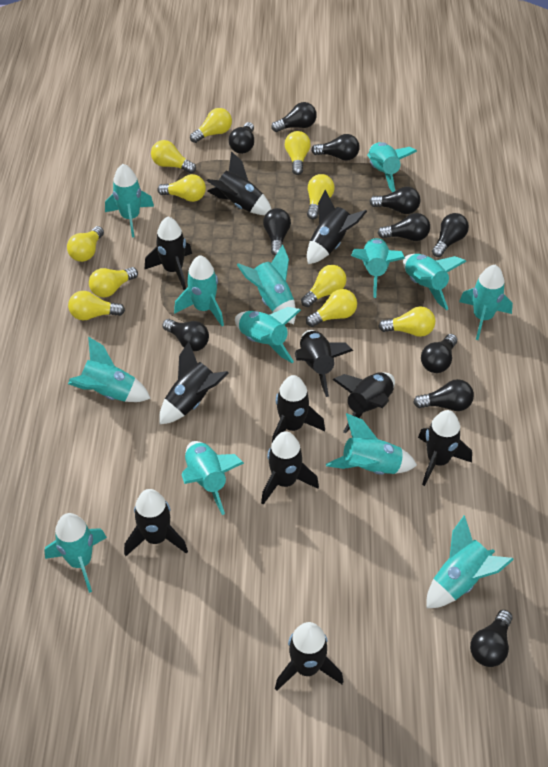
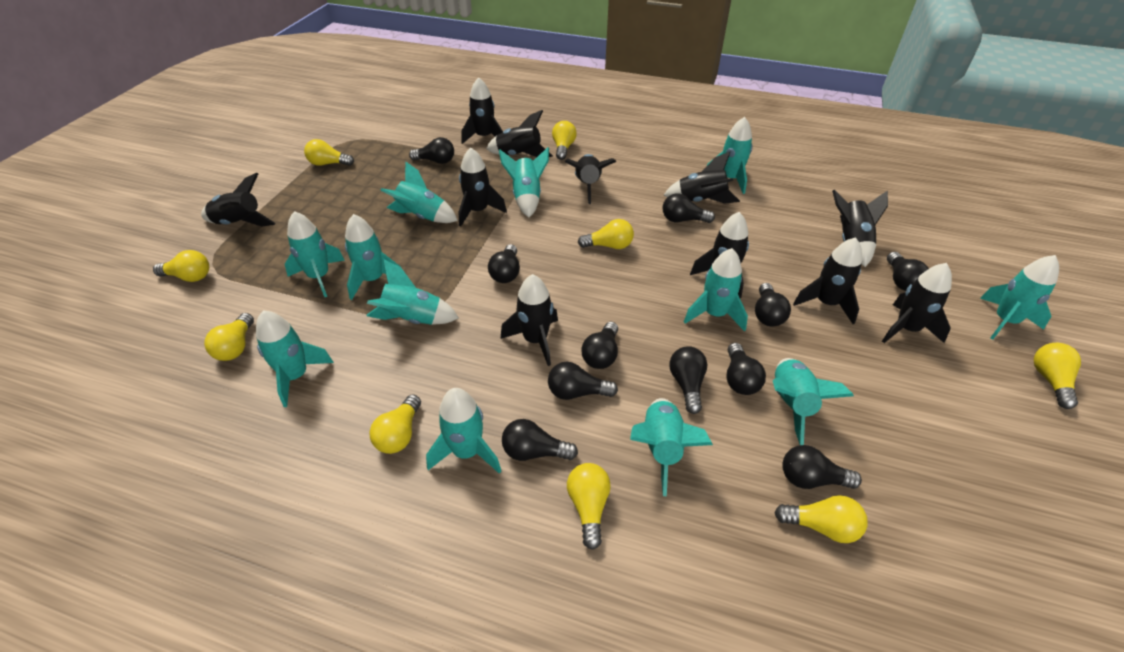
turquoise rocket: [44,513,107,593] [68,337,151,402] [105,164,154,237] [174,255,224,326] [181,441,244,515] [235,307,301,363] [237,244,296,324] [326,413,417,475] [351,238,405,298] [367,142,417,192] [403,254,466,310] [426,515,514,608] [459,265,513,340] = 13 -> [256,311,334,407] [285,211,345,297] [345,214,399,300] [367,259,459,325] [380,161,458,223] [426,388,501,474] [499,147,549,217] [630,398,713,496] [684,248,748,332] [707,117,753,194] [773,358,854,445] [980,255,1059,340] = 12
yellow light bulb: [67,226,104,262] [68,291,125,320] [89,267,138,297] [151,140,196,173] [157,174,206,202] [190,108,232,143] [285,131,311,175] [301,265,346,307] [306,289,357,327] [307,174,335,219] [378,306,435,337] = 11 -> [153,250,209,282] [204,313,254,361] [304,139,354,166] [369,395,421,454] [552,121,577,160] [567,463,611,550] [578,219,634,249] [775,495,868,543] [1034,343,1081,409] = 9

